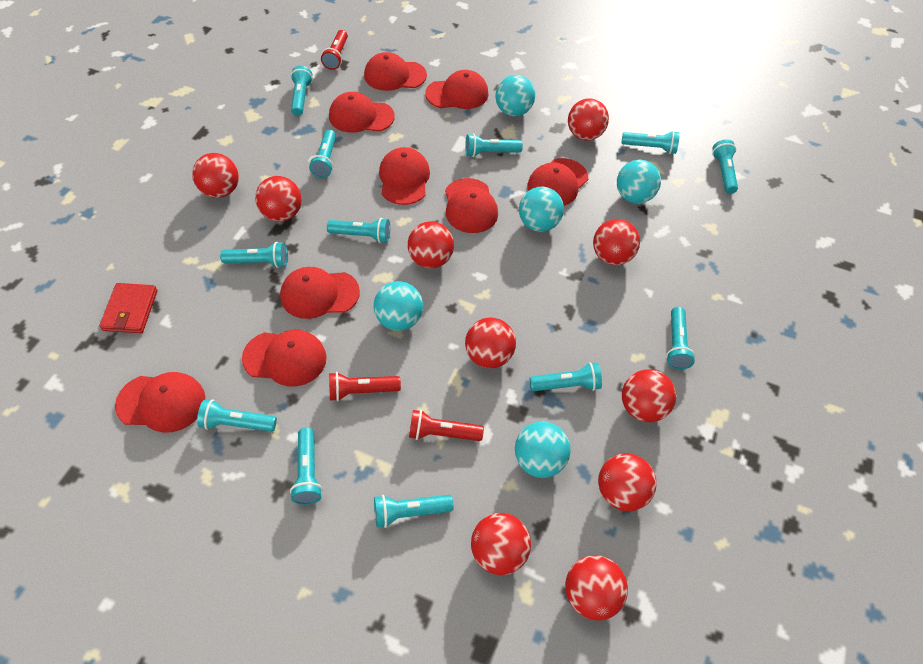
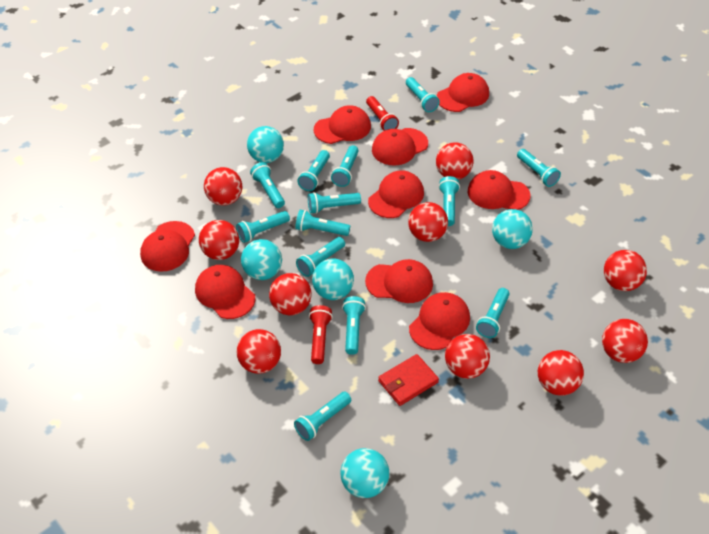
red flashlight: [321,30,348,70] [329,372,401,401] [409,410,484,441] = 3 -> [309,305,333,364] [366,96,399,131] = 2
turquoise flashlight: [197,400,277,432] [220,242,288,268] [290,428,323,505] [291,66,313,116] [309,129,336,178] [327,218,390,243] [374,495,454,528] [465,133,523,157] [529,362,602,392] [621,131,680,154] [666,307,695,370] [712,139,738,194] = 12 -> [236,211,290,243] [250,162,285,208] [294,392,351,441] [295,210,350,236] [296,237,345,277] [298,150,330,191] [308,192,361,214] [331,145,359,187] [342,296,366,355] [406,77,440,112] [439,176,460,226] [476,288,510,338] [517,149,561,187] = 13

